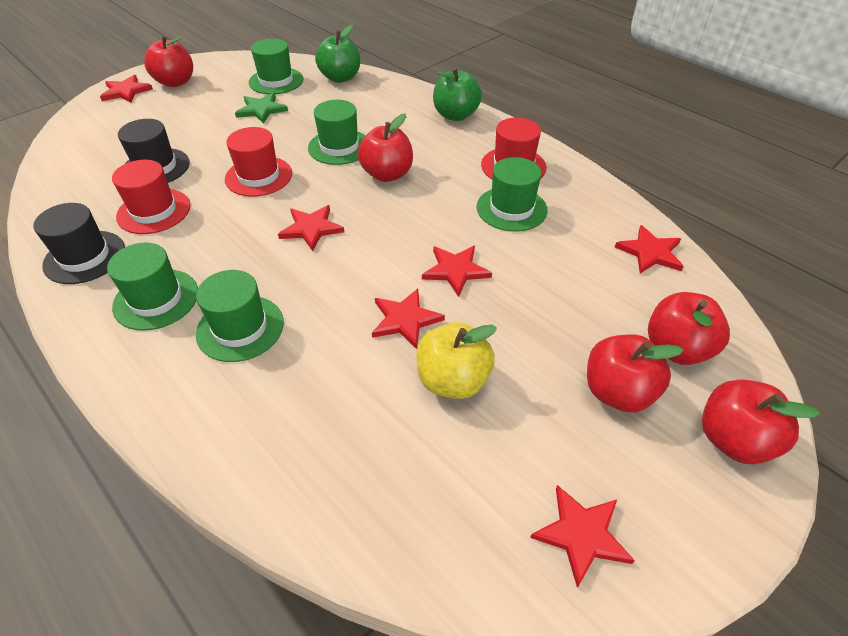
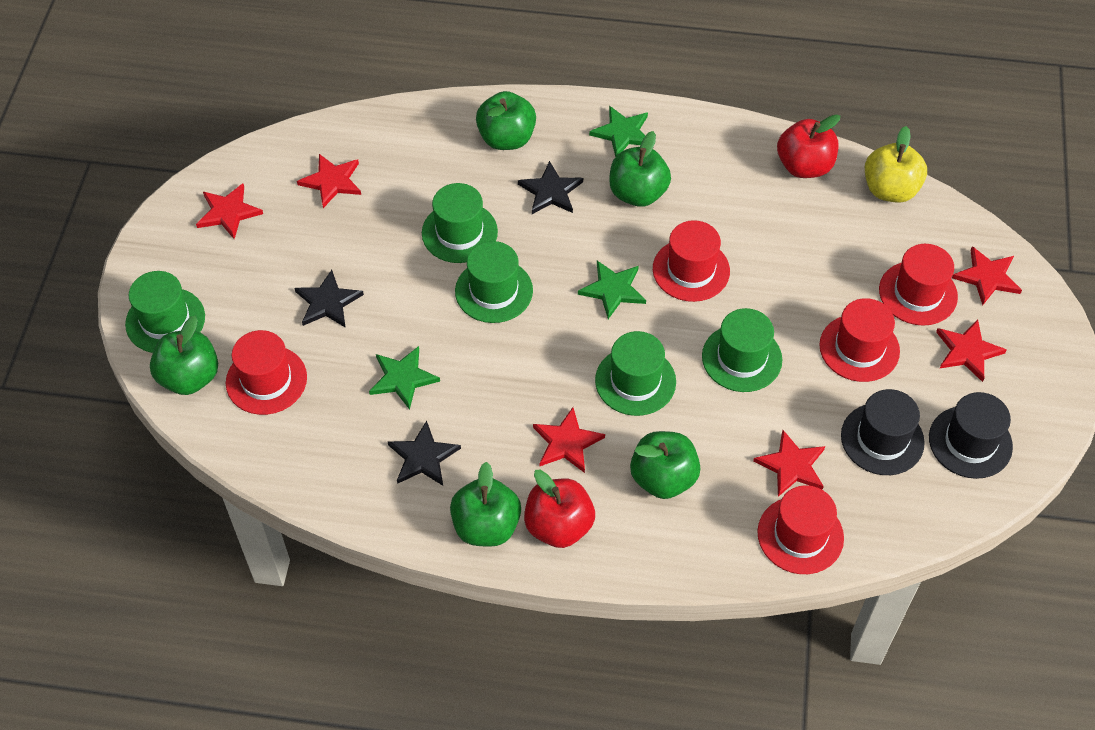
black star: none = 0 -> [294,270,364,328] [388,420,461,486] [518,161,583,214] = 3
green apple: [315,24,360,83] [433,67,482,121] = 2 -> [150,316,218,395] [450,462,521,547] [476,91,536,150] [609,131,671,207] [630,431,701,499] = 5
green star: [235,93,288,124] = 1 -> [369,346,440,410] [578,261,646,319] [589,106,648,157] = 3
red apple: [144,35,193,87] [358,113,413,182] [587,334,684,413] [648,292,730,365] [702,379,820,464] = 5 -> [524,470,595,548] [777,115,840,178] = 2
red hat: [112,160,190,234] [225,127,292,197] [481,117,547,179] = 3 -> [226,330,307,415] [653,220,730,302] [757,485,844,574] [819,298,900,382] [879,244,958,326] = 5

